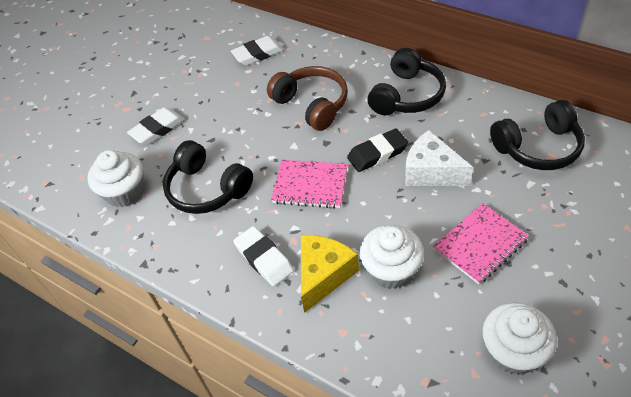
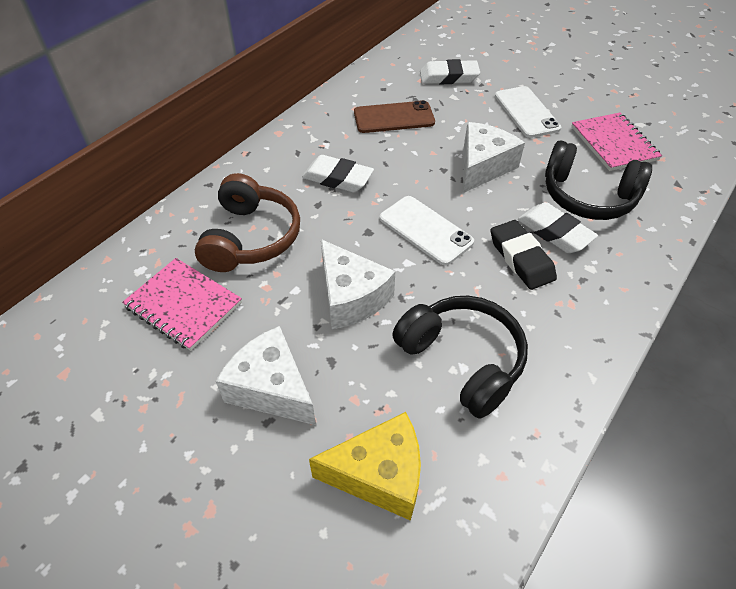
black headphones: [163,140,253,214] [367,48,446,115] [490,100,585,170] = 3 -> [392,296,528,419] [545,141,652,220] = 2
brown phone: none = 0 -> [354,100,435,133] = 1
white cheese: [405,130,473,186] = 1 -> [216,326,316,425] [321,239,395,329] [463,122,525,193] = 3
white cupcake: [87,150,144,207] [360,225,424,289] [482,302,557,375] = 3 -> none = 0
white phone: none = 0 -> [380,196,474,265] [495,86,561,138] = 2

